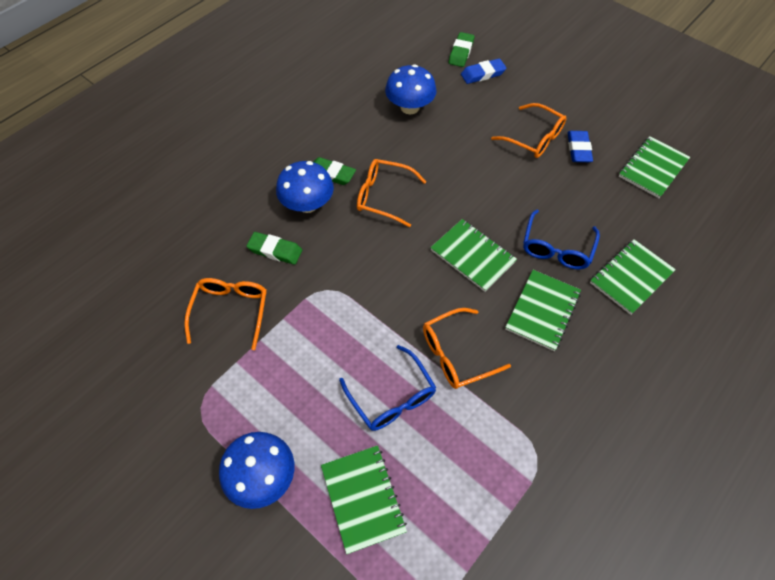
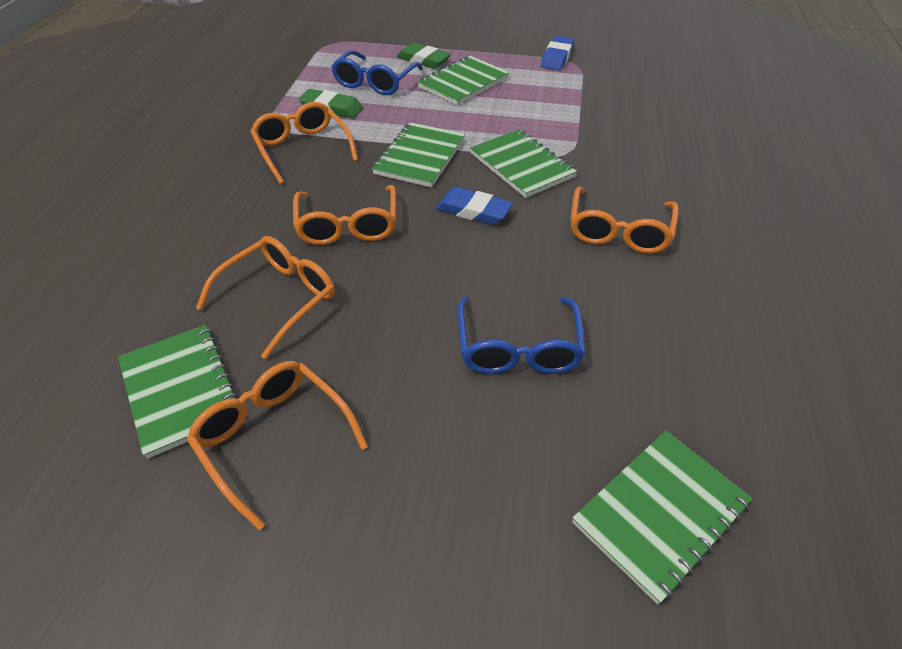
blue mushroom: [219,432,294,509] [276,161,334,213] [385,64,437,114] = 3 -> none = 0
green eraser: [246,232,302,265] [313,157,356,185] [449,32,475,67] = 3 -> [299,89,363,118] [397,43,451,69] = 2
orange glasses: [184,278,267,350] [357,159,426,227] [423,308,511,389] [491,103,566,158] = 4 -> [187,361,368,530] [196,236,335,359] [250,102,358,184] [293,185,396,245] [570,186,679,254] = 5

